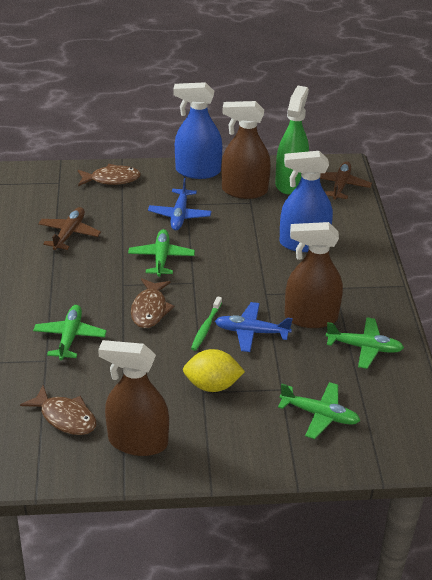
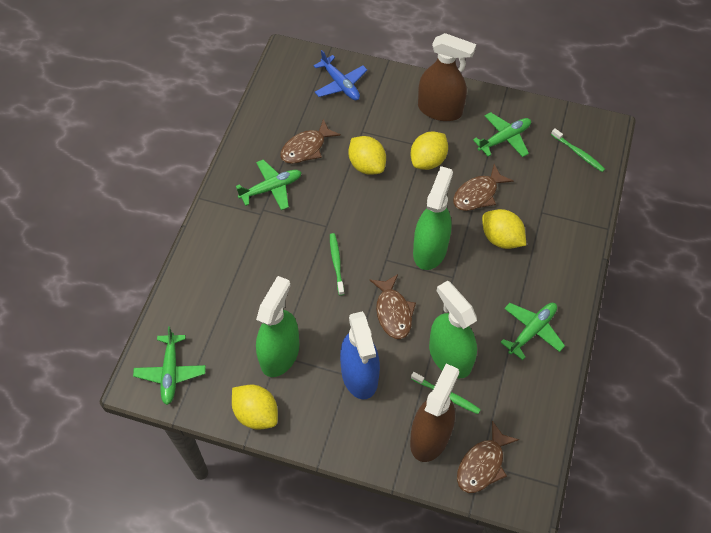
blue plane: [148,178,211,230] [215,302,293,352] = 2 -> [314,50,367,100] = 1
blue spray bottle: [173,82,222,179] [279,151,333,252] = 2 -> [340,311,380,399] = 1
brown fish: [20,385,96,435] [78,164,141,186] [131,278,174,328] = 3 -> [280,119,341,164] [370,274,416,339] [453,164,513,211] [457,421,519,493] = 4
brown plane: [38,207,101,250] [320,161,372,200] = 2 -> none = 0
brown spray bottle: [98,340,169,456] [222,101,271,199] [285,222,343,328] = 3 -> [410,364,459,462] [418,33,476,121] = 2
green spray bottle: [275,85,309,194] = 1 -> [256,276,299,377] [413,166,453,270] [429,281,477,378] = 3
green toothbrush: [191,296,222,351] = 1 -> [330,233,344,296] [411,372,481,414] [551,128,605,172] = 3
yellow lemon: [183,349,245,392] = 1 -> [232,385,278,430] [349,136,386,175] [411,131,448,170] [482,209,526,249] = 4

